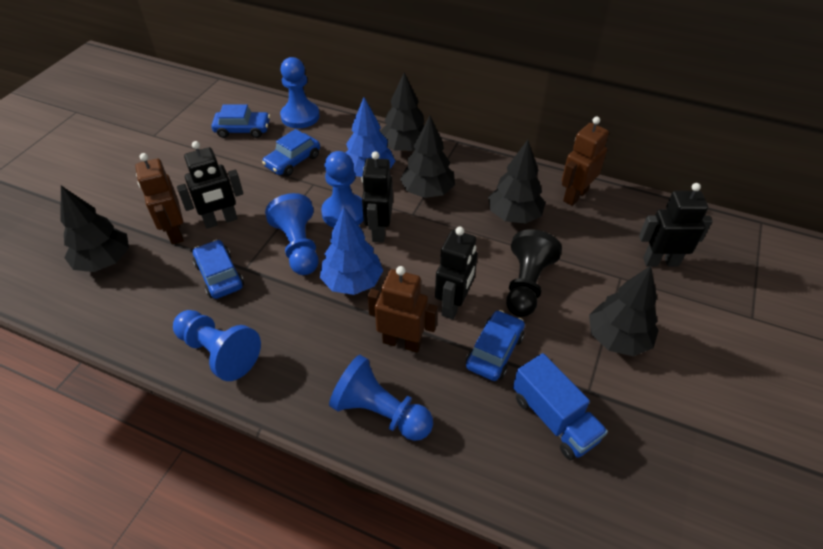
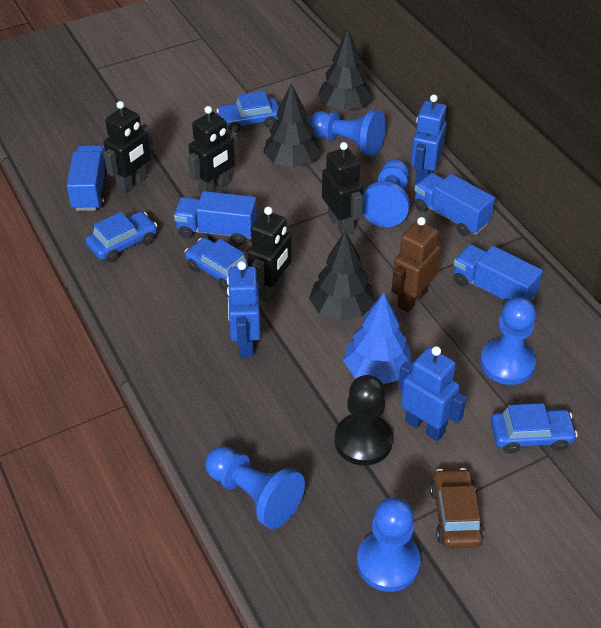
black tree: [60,186,129,272] [380,72,424,151] [400,116,455,198] [488,140,546,224] [589,266,659,357] = 5 -> [263,83,321,167] [309,231,375,321] [318,29,372,111] = 3
blue robot: none = 0 -> [227,261,261,358] [398,346,467,441] [411,94,447,185] = 3
blue tree: [320,207,383,295] [345,97,395,177] = 2 -> [343,293,413,384] = 1
blue truck: [513,353,608,460] = 1 -> [67,145,107,211] [174,191,257,245] [414,173,495,236] [453,244,543,306] = 4
brown car: none = 0 -> [430,468,484,549] = 1
brown robot: [135,153,184,244] [368,266,438,353] [562,117,609,206] = 3 -> [392,217,440,312] = 1

